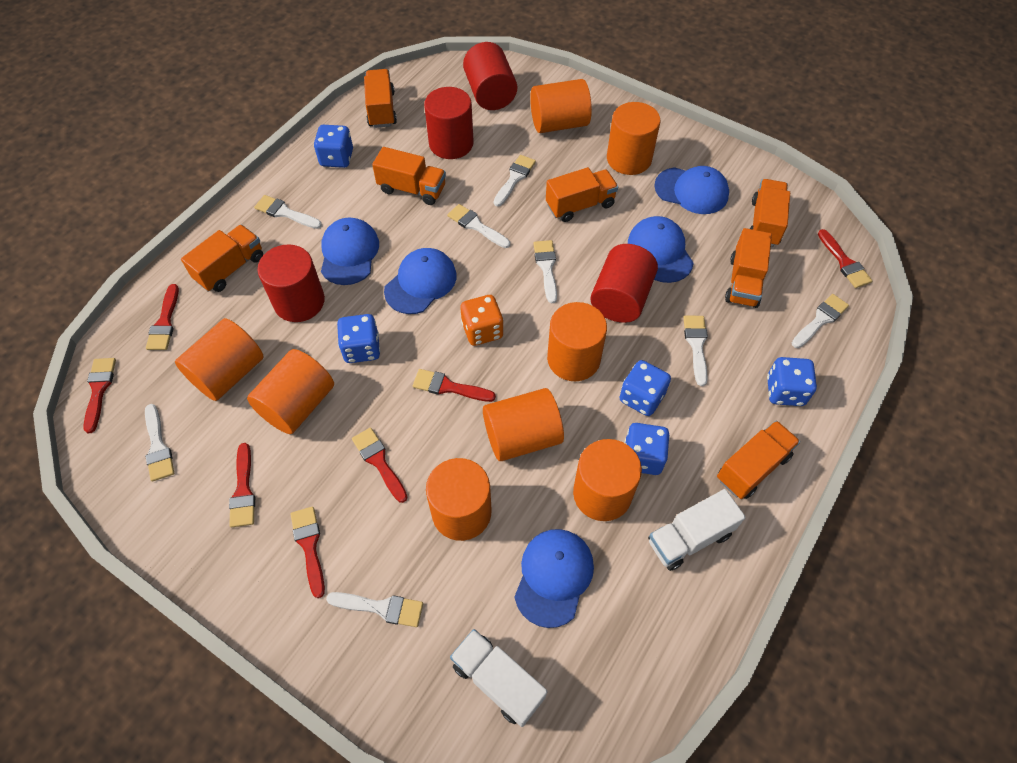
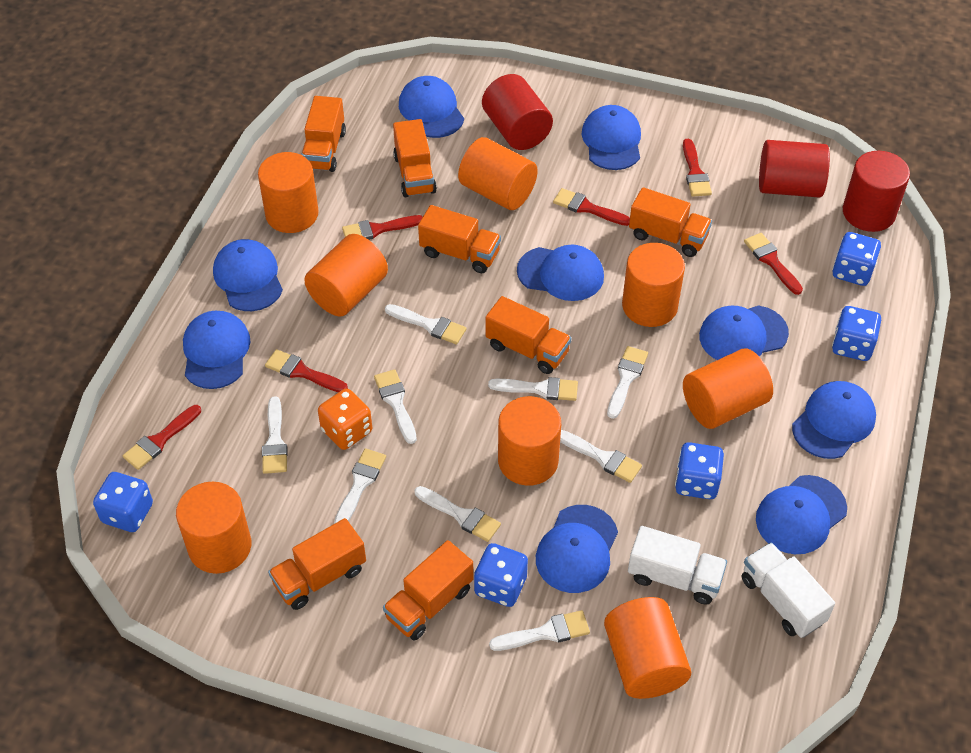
blue cap: [321,218,379,285] [384,248,457,314] [514,529,594,628] [628,216,694,283] [654,166,729,214] = 5 -> [183,311,250,389] [213,239,283,311] [399,76,464,138] [517,244,604,301] [536,505,618,593] [582,105,641,170] [699,306,789,360] [756,475,847,554] [792,381,876,459] = 9
red brush: [83,358,116,433] [146,284,179,350] [229,443,255,527] [290,506,325,598] [352,428,408,503] [413,369,496,402] [818,229,872,288] = 7 -> [123,405,201,470] [265,349,348,392] [342,215,423,240] [553,188,630,226] [683,139,712,197] [744,233,803,295] = 6
red cylinder: [257,244,325,322] [424,87,474,159] [463,42,517,110] [590,244,658,323] = 4 -> [482,74,553,150] [759,140,830,198] [843,151,910,232] = 3
white brush: [145,404,174,482] [254,195,322,229] [326,592,423,627] [447,204,510,248] [494,155,536,207] [533,240,557,303] [683,316,708,386] [792,294,849,348] = 8 -> [262,396,288,474] [334,448,386,524] [374,369,417,444] [385,304,467,344] [415,486,501,542] [488,377,578,401] [489,610,590,651] [560,430,642,483] [607,346,648,419] = 9

